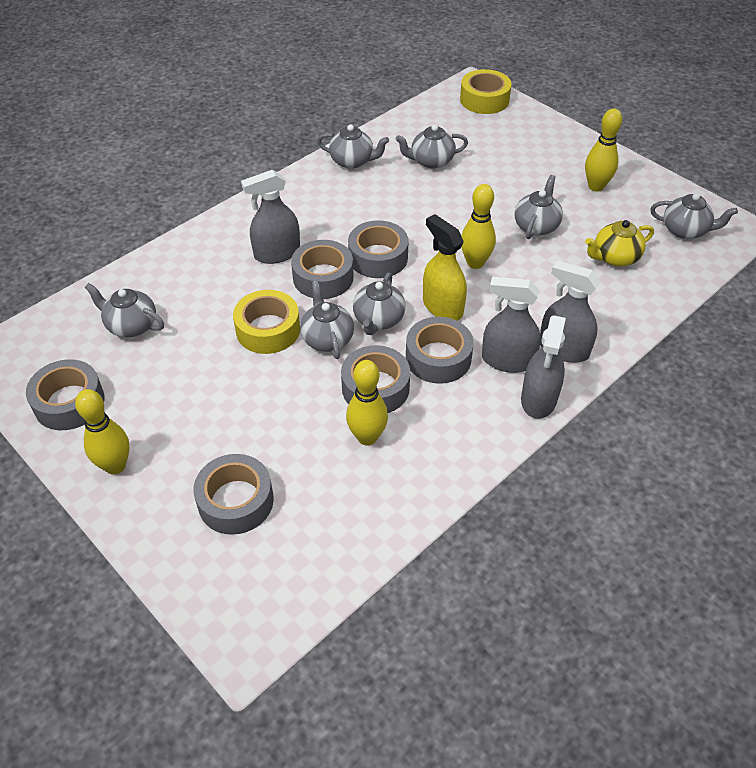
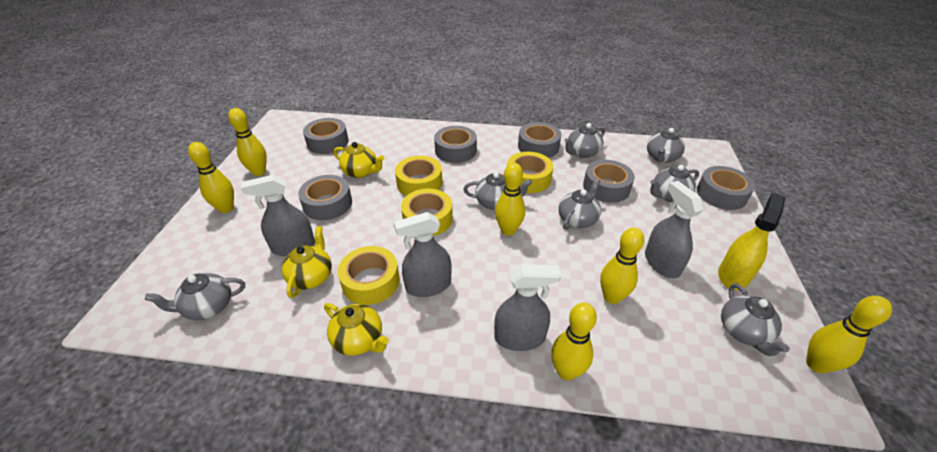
yellow bowling pin: [75,389,129,475] [346,360,388,446] [461,184,496,269] [585,108,622,192] = 4 -> [188,142,234,213] [228,108,267,176] [495,163,525,236] [551,303,597,380] [600,227,644,304] [806,296,892,374] = 6
yellow tape: [233,290,300,354] [460,69,512,114] = 2 -> [338,246,400,305] [395,156,442,196] [401,189,453,236] [507,152,553,193] = 4
yellow teapot: [585,220,654,267] = 1 -> [282,226,332,298] [324,303,389,356] [334,142,384,178] = 3

